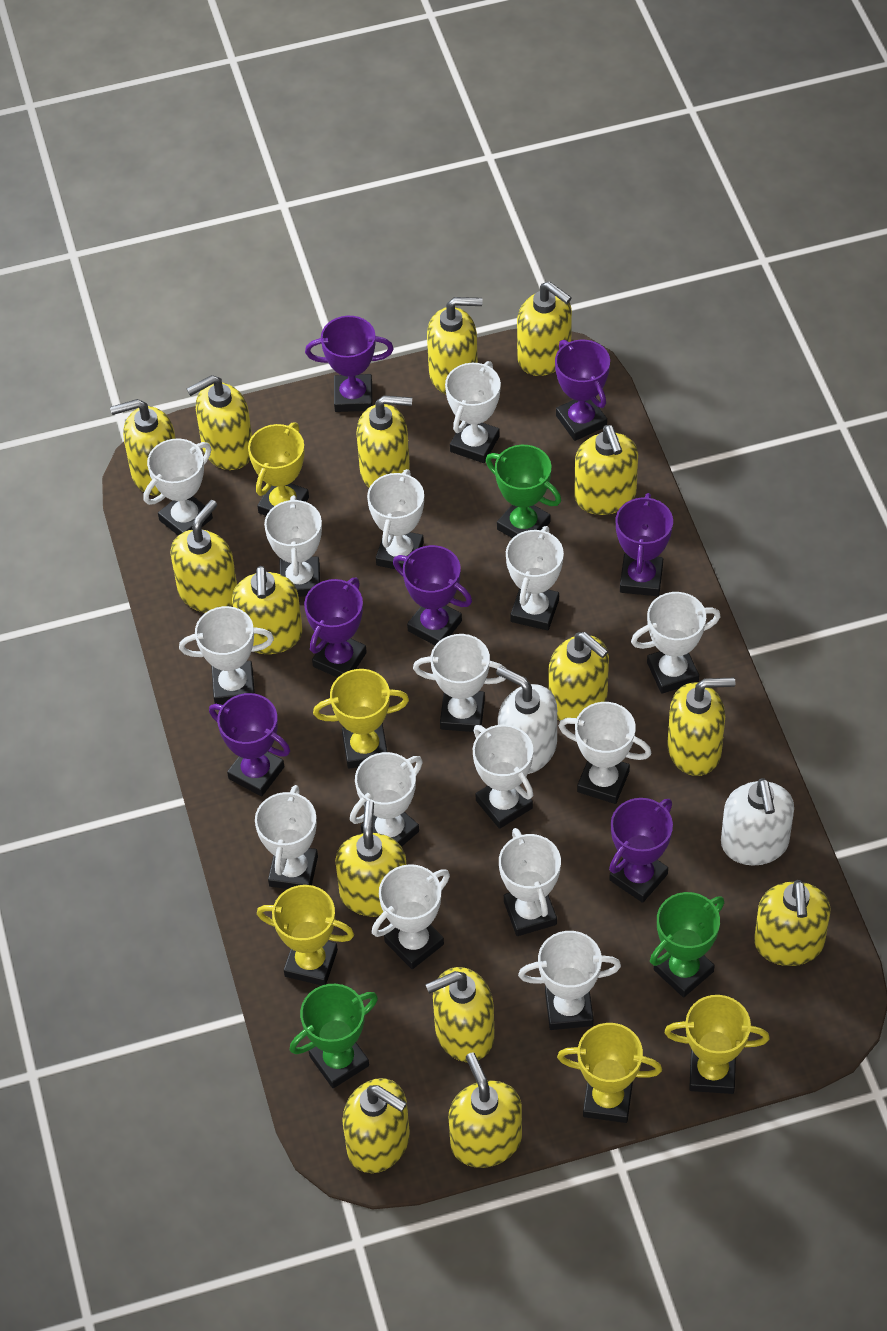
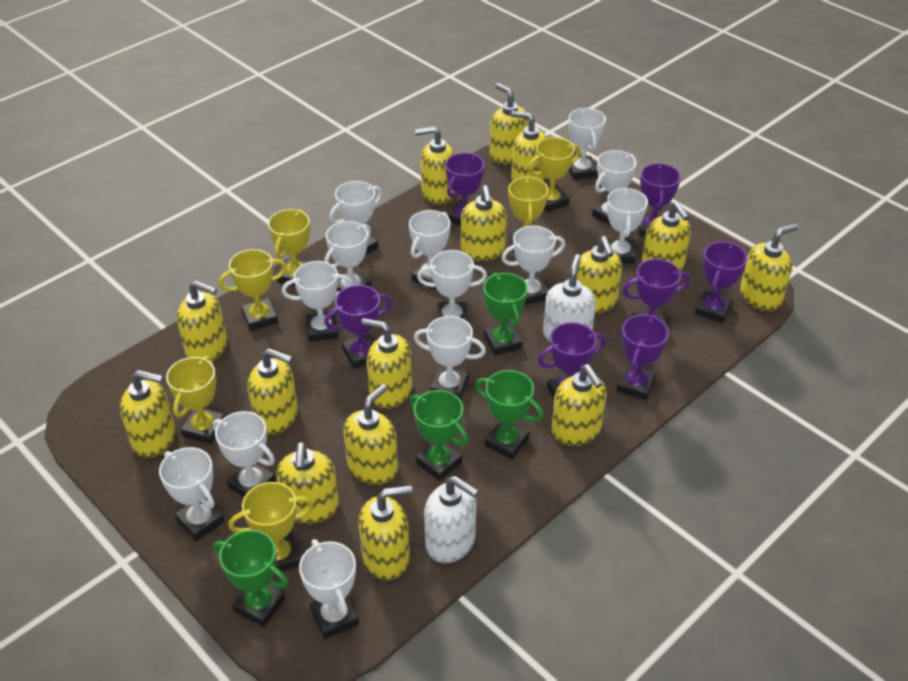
green trophy: [290,984,378,1088] [486,445,561,538] [650,892,724,997] = 3 -> [214,530,288,627] [410,390,469,481] [476,370,543,459] [483,272,528,355] = 4
white trophy: [144,439,213,536] [179,606,274,705] [255,785,318,889] [264,495,322,597] [350,752,423,847] [367,469,424,569] [372,864,450,969] [413,634,507,732] [445,361,501,463] [473,724,533,829] [499,828,561,936] [506,526,564,630] [518,931,621,1030] [559,702,652,804] [631,592,721,694] = 15 -> [159,447,225,541] [213,411,276,497] [282,261,353,342] [299,539,359,639] [324,221,371,292] [329,181,382,255] [409,210,450,290] [414,316,486,400] [417,250,487,321] [501,226,565,305] [568,108,606,180] [592,150,637,226] [607,188,648,264] = 13
yellow trophy: [248,422,309,516] [257,885,354,986] [313,669,409,769] [557,1023,662,1123] [664,995,770,1094] = 5 -> [166,356,225,444] [218,249,287,331] [228,482,314,571] [268,209,310,286] [508,177,549,252] [528,137,581,212] = 6

